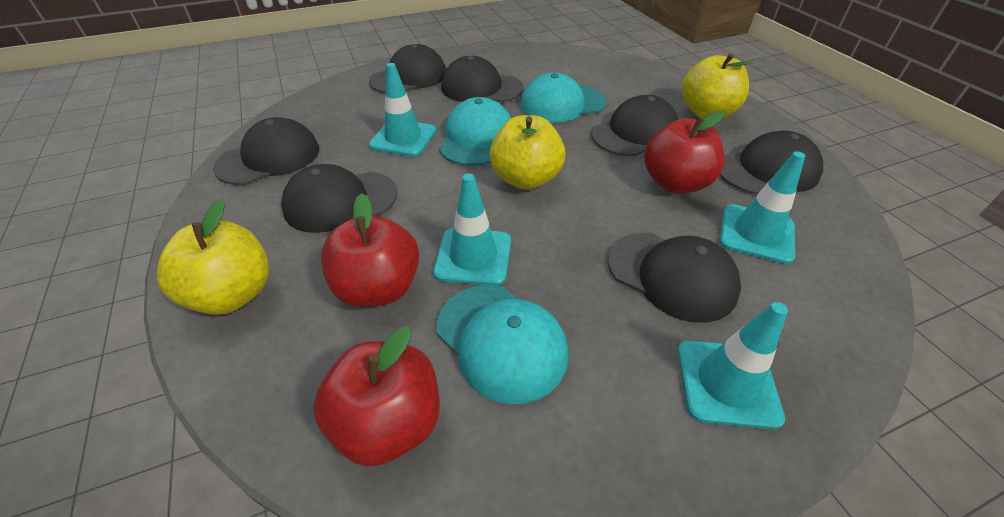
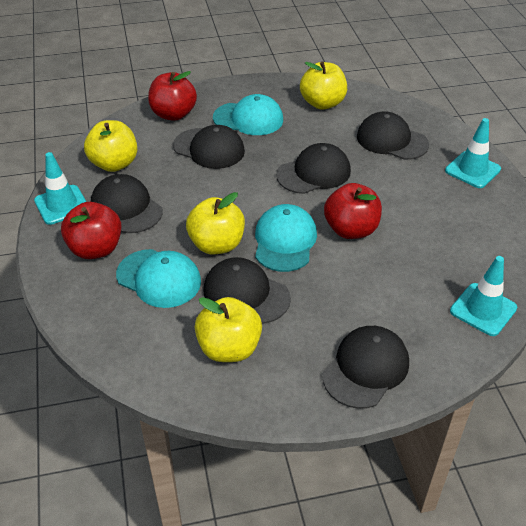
black cap: [213,117,319,185] [281,164,397,233] [369,44,446,94] [441,56,524,103] [591,95,679,156] [607,233,741,323] [720,130,823,195] = 7 -> [91,174,163,233] [173,125,245,169] [203,257,291,324] [276,143,351,194] [323,326,409,409] [357,111,429,160] = 6
turquoise traffic cone: [369,63,436,157] [433,174,511,286] [678,302,788,430] [719,151,805,264] = 4 -> [34,152,87,225] [445,118,501,188] [450,256,517,336] = 3
yellow apple: [157,200,269,315] [489,115,565,190] [682,53,753,118] = 3 -> [84,120,137,172] [186,192,245,255] [195,297,262,362] [300,62,347,110] = 4

